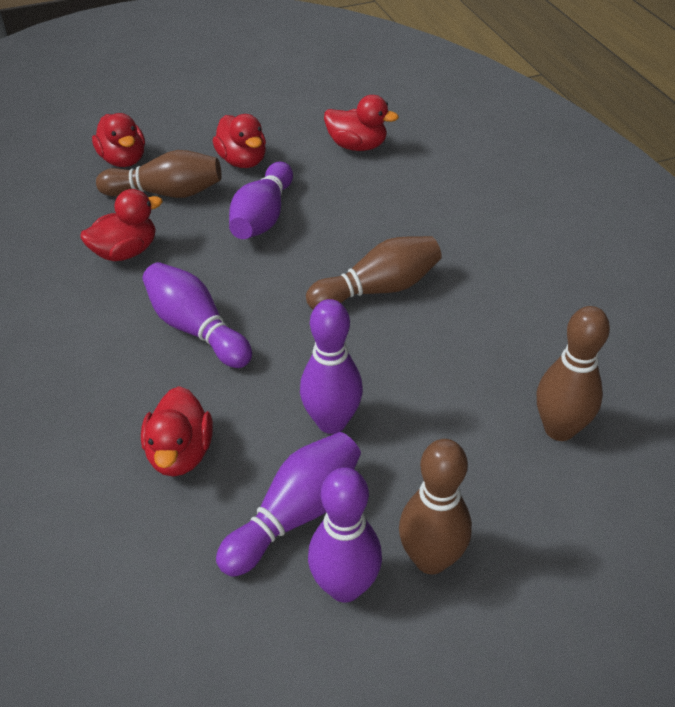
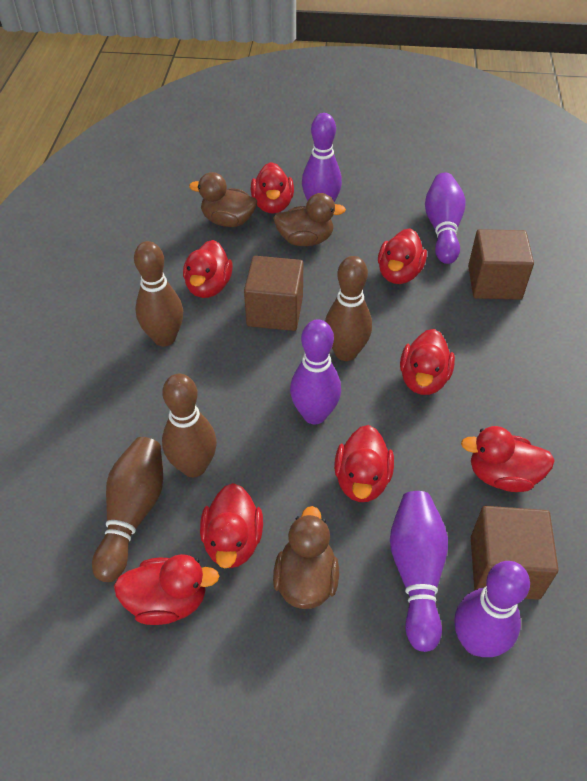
brown cube: none = 0 -> [244,256,303,331] [468,229,534,300] [471,506,558,600] = 3
brown duck: none = 0 -> [189,172,257,227] [273,193,346,246] [273,506,339,609] = 3
red duck: [80,189,163,261] [92,113,145,167] [141,386,213,476] [213,114,266,168] [324,95,399,151] = 5 -> [114,554,219,625] [183,240,233,298] [200,483,263,568] [251,162,294,214] [334,425,394,502] [378,228,427,284] [400,329,455,395] [461,426,555,492] = 8

